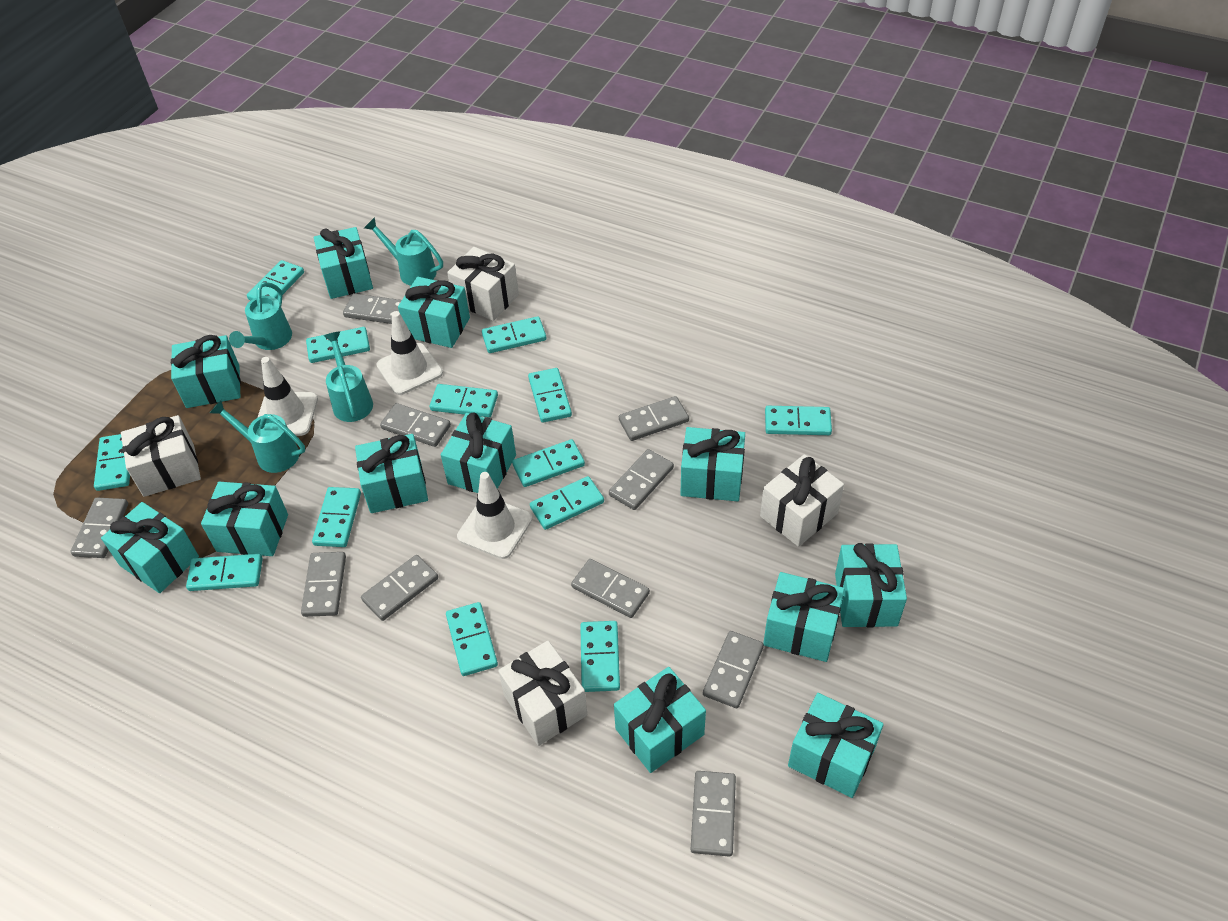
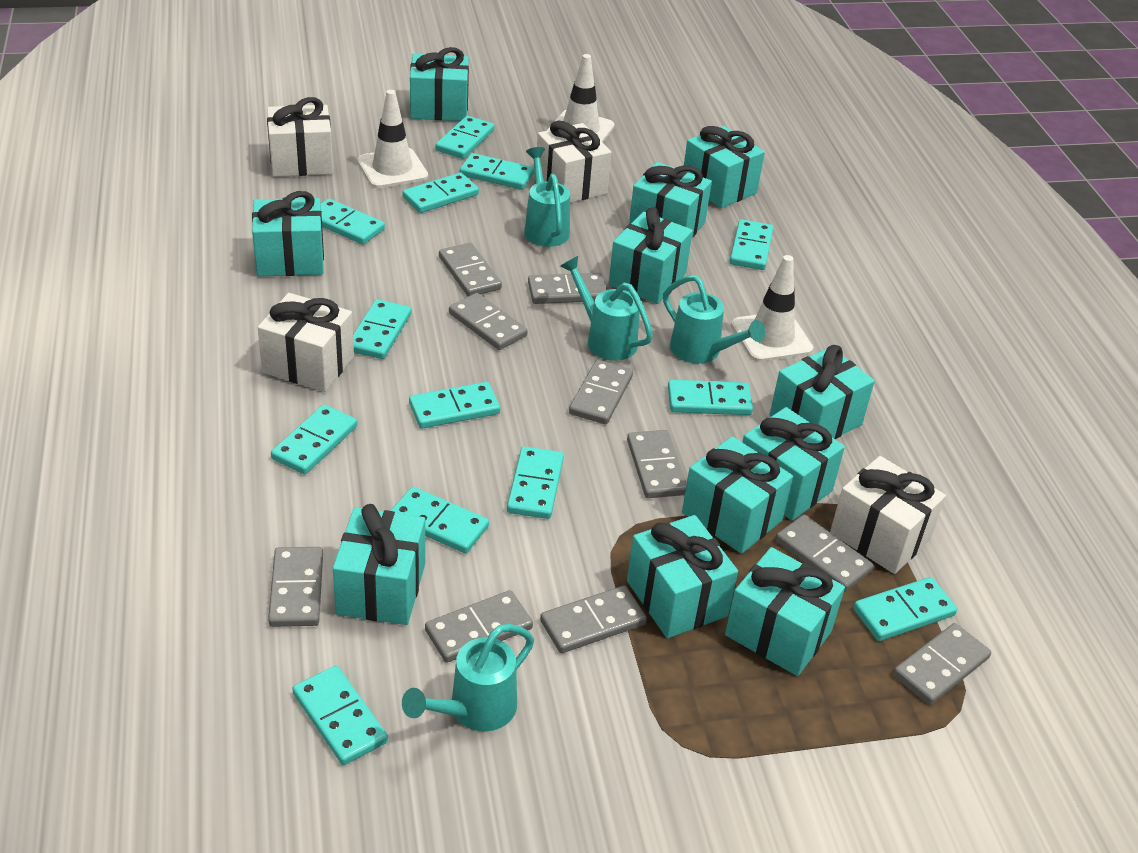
turquoise gift: [101,502,199,593] [171,335,241,408] [201,482,288,556] [314,227,373,299] [355,434,428,513] [398,277,470,348] [441,412,516,493] [614,667,706,773] [680,427,745,501] [763,572,844,662] [788,693,884,798] [835,543,907,627] = 12 -> [252,191,324,276] [333,504,425,625] [410,47,469,121] [609,207,693,304] [627,515,738,638] [629,162,712,237] [682,436,793,554] [684,126,765,208] [725,547,845,676] [742,407,845,521] [770,345,875,439] = 11

